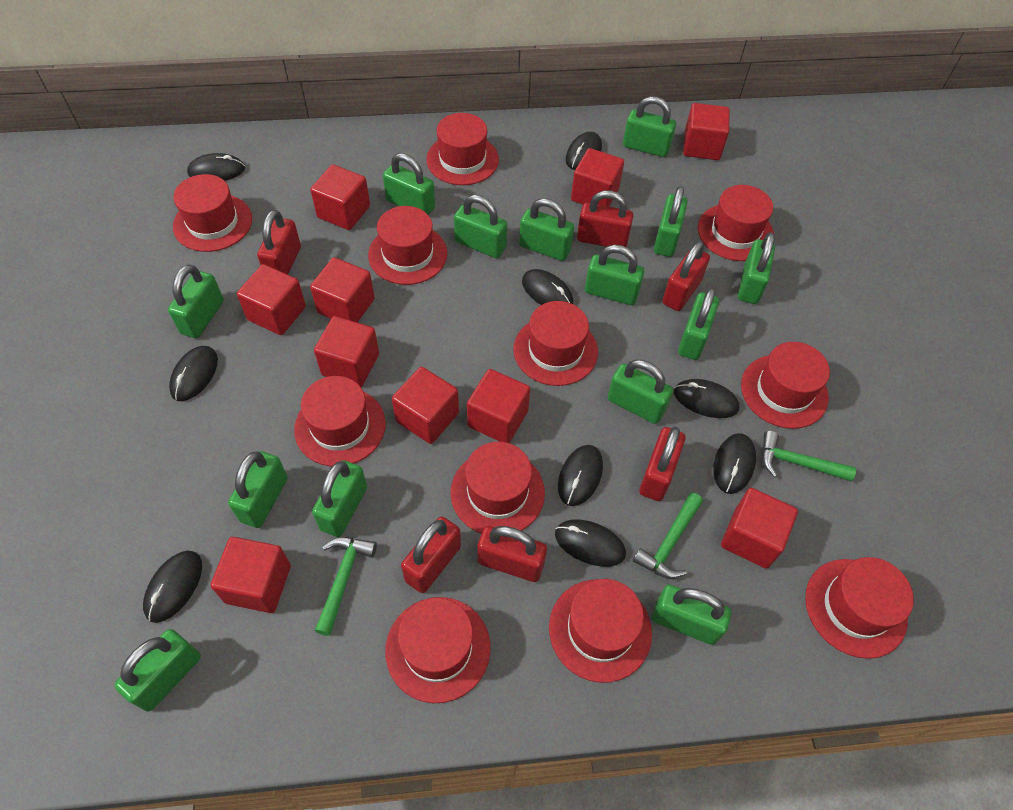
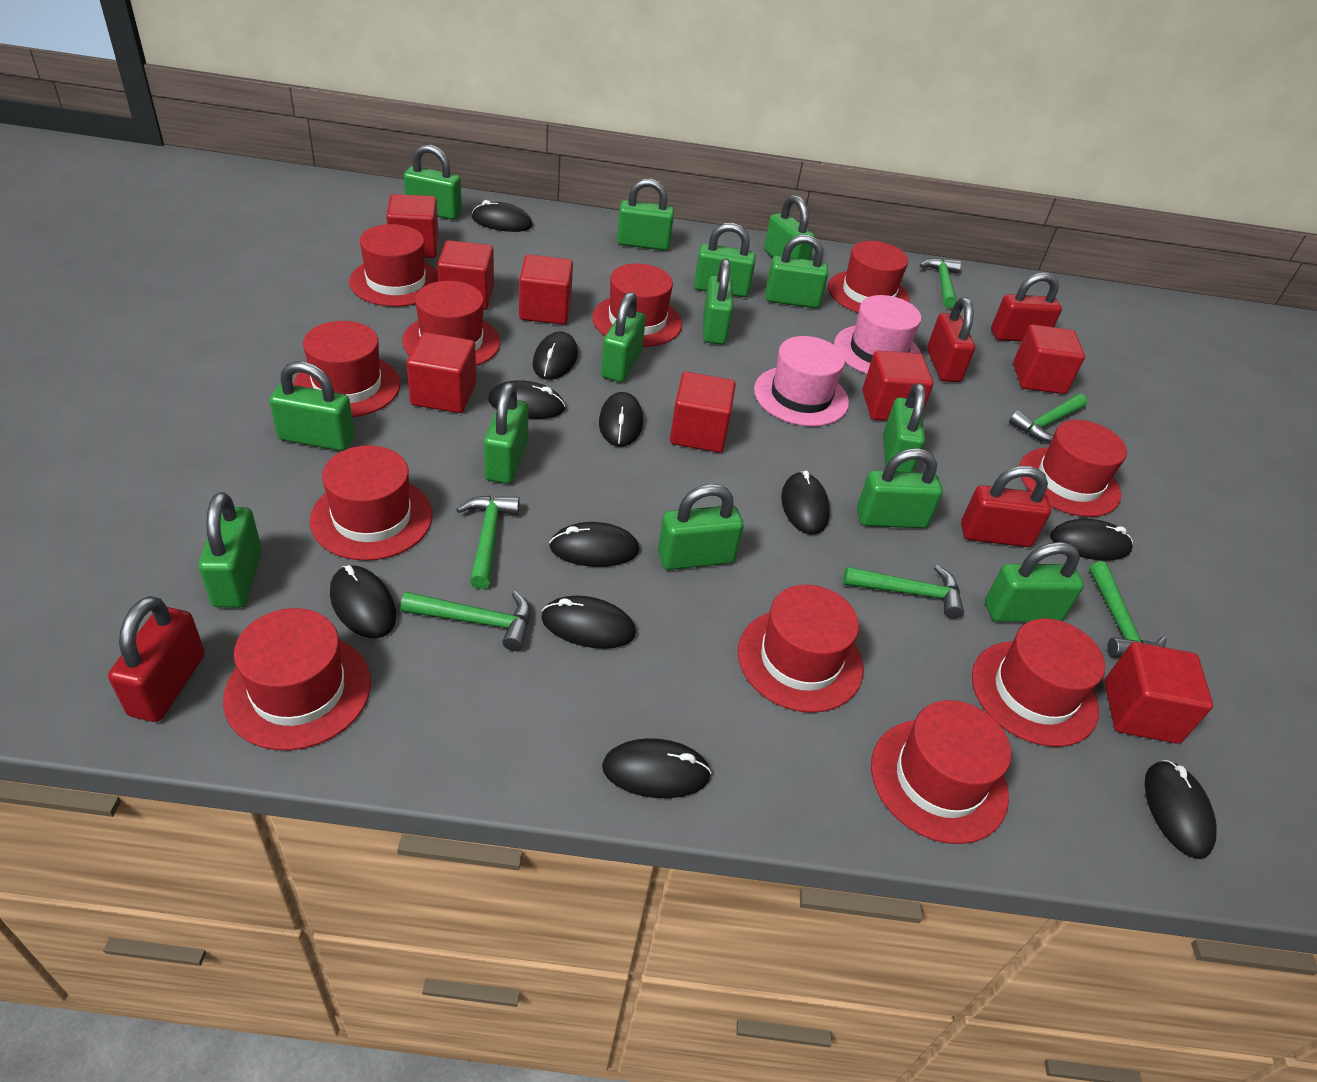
black mouse: [143,550,202,623] [169,346,218,401] [187,153,245,181] [522,269,573,305] [555,520,626,567] [558,445,603,506] [566,132,602,170] [674,379,739,418] [713,433,756,494] = 9 -> [330,565,396,639] [472,200,533,232] [488,380,566,419] [533,331,578,380] [541,596,636,649] [549,522,639,567] [599,392,643,447] [602,738,712,798] [781,471,830,535] [1050,519,1133,561] [1145,760,1217,859] = 11
green hammer: [315,537,377,636] [633,493,703,579] [762,431,856,481] = 3 -> [401,591,531,651] [456,495,520,589] [843,565,964,619] [919,258,961,308] [1009,394,1087,442] [1089,561,1167,657] = 6
pink hat: none = 0 -> [754,336,849,426] [834,295,922,374] = 2
red cube: [211,537,291,613] [237,264,306,335] [310,164,370,230] [310,257,375,323] [314,316,379,387] [392,367,459,444] [467,369,530,443] [571,148,624,207] [683,103,730,160] [721,488,798,569] = 10 -> [386,194,439,258] [407,332,476,413] [437,240,494,310] [519,255,573,324] [670,372,736,453] [862,351,933,421] [1013,325,1085,394] [1105,642,1213,744] = 8
red padlock: [257,210,301,275] [401,516,461,593] [478,526,547,582] [577,190,633,247] [639,427,686,501] [662,241,710,311] = 6 -> [108,596,205,722] [927,297,975,382] [961,466,1051,547] [991,272,1062,342] = 4

